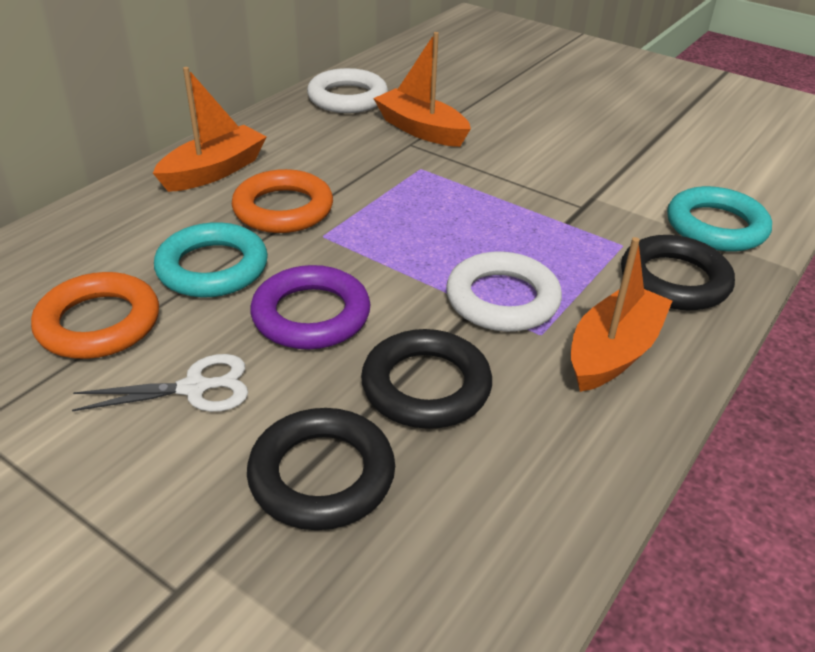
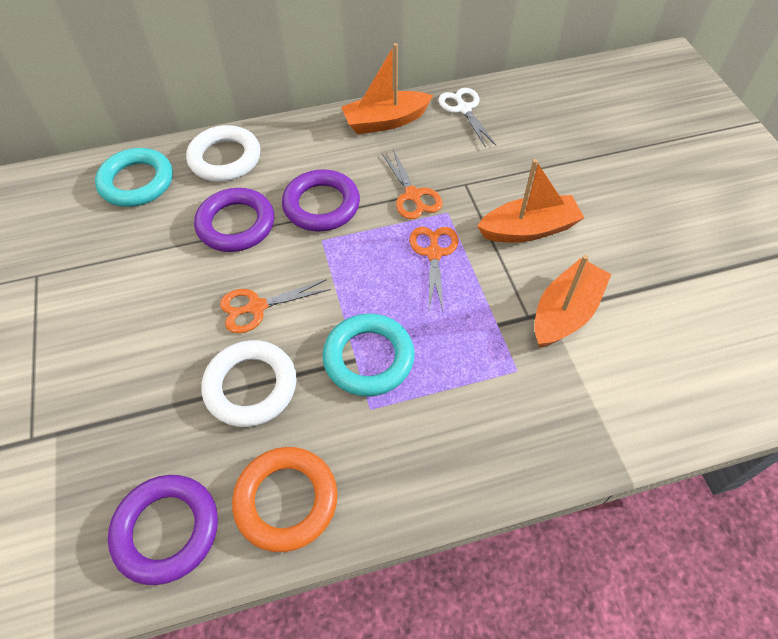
black ring: [247,408,395,530] [361,329,492,429] [621,235,735,310] = 3 -> none = 0
orange ring: [31,272,159,359] [232,169,333,233] = 2 -> [232,447,338,552] = 1
orange scissors: none = 0 -> [220,279,331,333] [382,150,443,219] [409,227,459,311] = 3
purple ring: [250,265,370,350] = 1 -> [108,475,218,585] [194,188,274,252] [282,169,360,231] = 3

